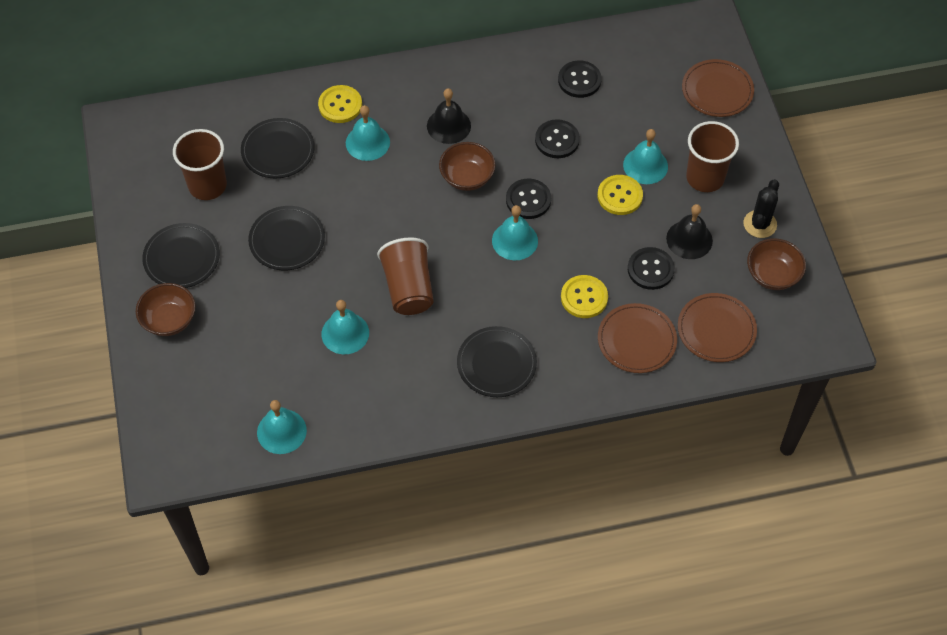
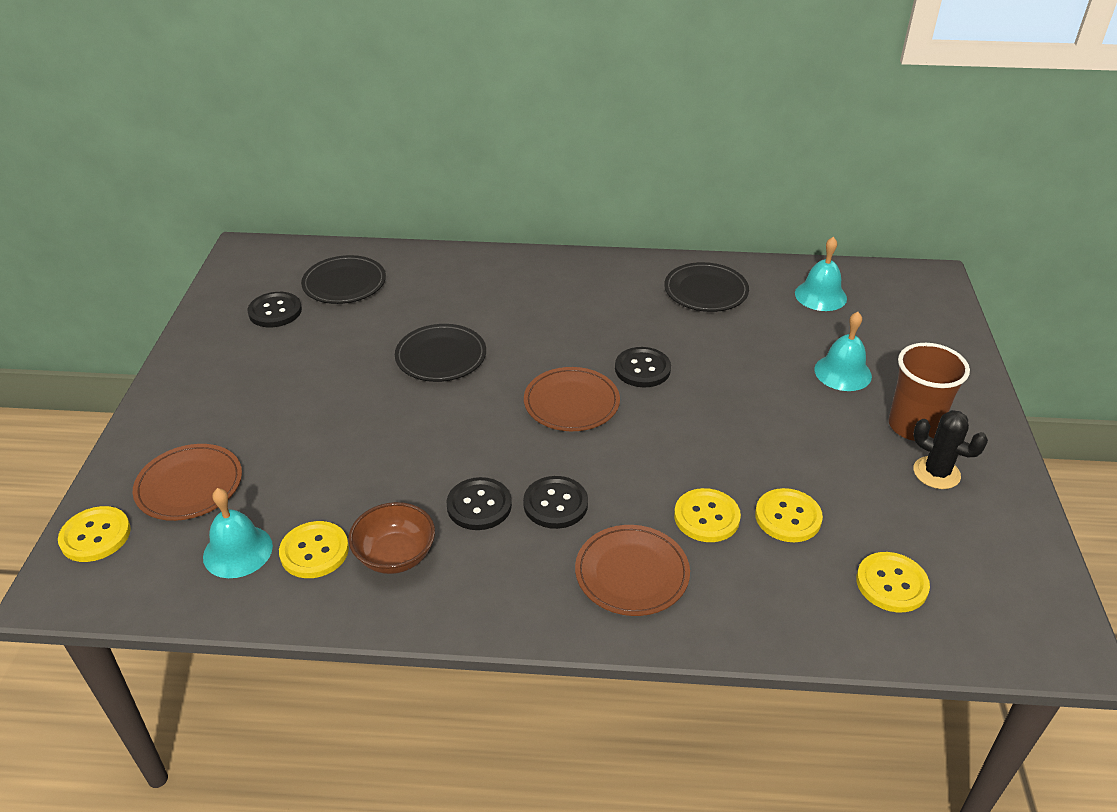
black bell: [427,88,471,144] [666,204,713,259] = 2 -> none = 0
black plate: [142,223,220,288] [241,118,315,178] [248,206,325,270] [457,326,537,397] = 4 -> [301,255,386,304] [395,324,486,382] [664,262,749,312] = 3
brown bowl: [136,283,196,336] [439,142,495,191] [747,238,806,290] = 3 -> [348,502,435,574] = 1
brown cup: [173,129,227,200] [377,237,434,315] [686,121,739,192] = 3 -> [888,343,970,441] = 1
turquoise bell: [257,400,307,454] [322,300,369,354] [346,105,390,161] [492,205,538,260] [623,129,668,184] = 5 -> [203,488,273,578] [795,237,847,311] [814,312,872,391] = 3
yellow button: [318,85,362,123] [561,275,608,318] [597,175,643,215] = 3 -> [58,506,131,562] [279,521,349,578] [674,488,741,542] [755,488,823,542] [856,552,930,612] = 5

